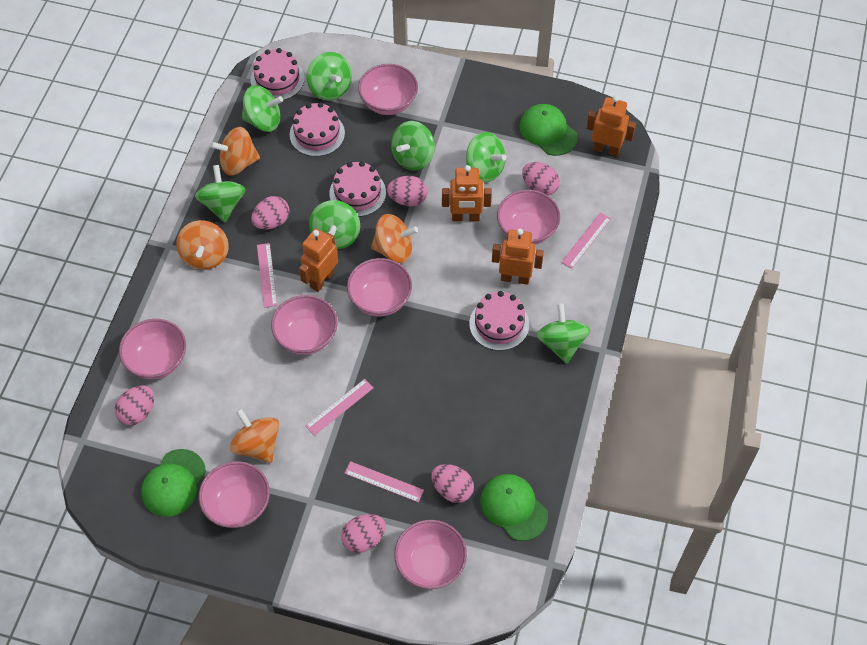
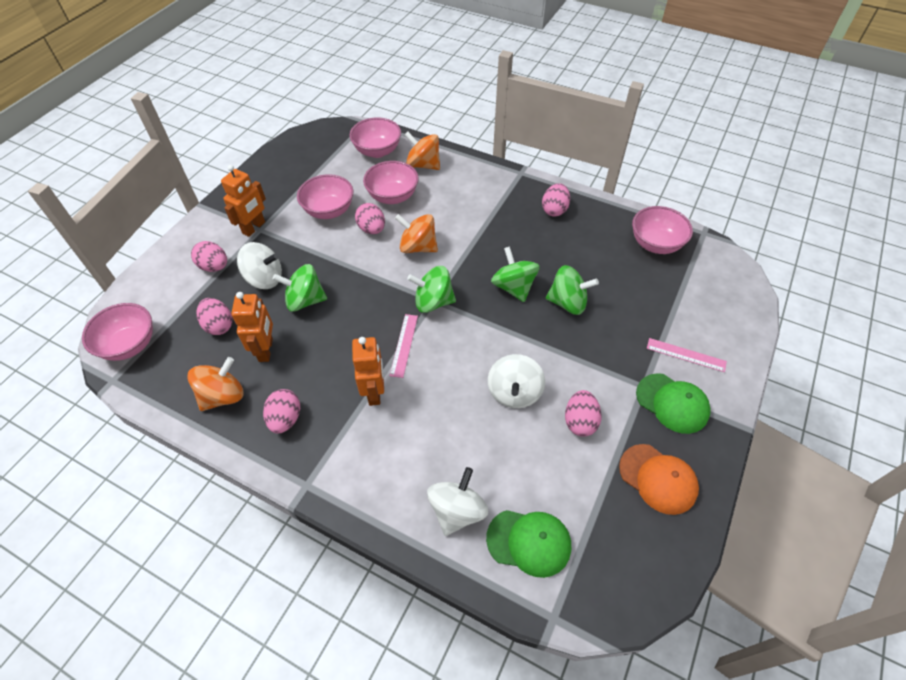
green cap: [141,449,206,517] [480,474,548,541] [520,104,578,156] = 3 -> [486,510,571,578] [636,373,711,434] = 2
green spinning top: [195,165,246,222] [241,85,283,132] [307,52,352,100] [309,200,360,249] [391,121,435,171] [466,132,506,183] [537,303,590,364] = 7 -> [273,264,327,312] [407,266,456,313] [491,246,540,302] [546,265,599,315] = 4
orange cap: none = 0 -> [619,444,699,515] = 1
orange robot: [299,228,338,292] [442,165,492,221] [492,229,544,285] [586,96,636,157] = 4 -> [221,165,266,237] [231,292,273,362] [352,337,384,406] = 3
orange spinning top: [176,220,229,270] [210,127,260,176] [230,409,279,463] [371,214,418,263] = 4 -> [188,357,244,411] [395,214,438,253] [404,131,440,170] = 3
pink bowl: [119,319,186,379] [199,461,270,528] [271,295,338,355] [347,258,412,316] [358,64,418,115] [394,520,467,589] [497,190,560,245] = 7 -> [82,303,153,361] [297,174,353,219] [350,117,401,158] [363,161,419,204] [632,206,693,254] = 5
pink cake: [251,48,305,100] [290,102,345,157] [329,161,386,217] [469,291,529,351] = 4 -> none = 0
pink ruler: [257,243,277,308] [305,379,373,436] [344,461,424,502] [561,212,611,269] = 4 -> [390,314,418,378] [647,338,727,372] = 2
white spinning top: none = 0 -> [237,242,282,289] [427,467,488,536] [488,354,545,408] = 3

